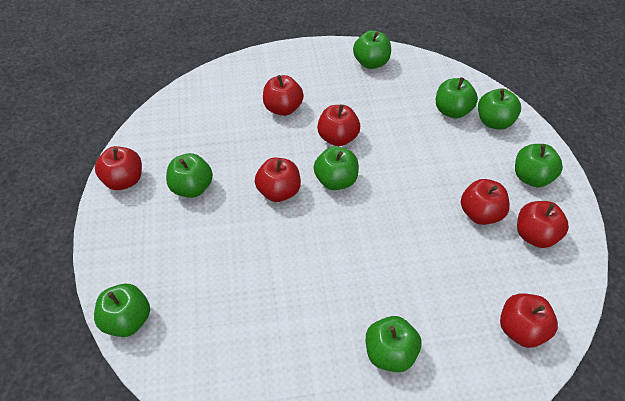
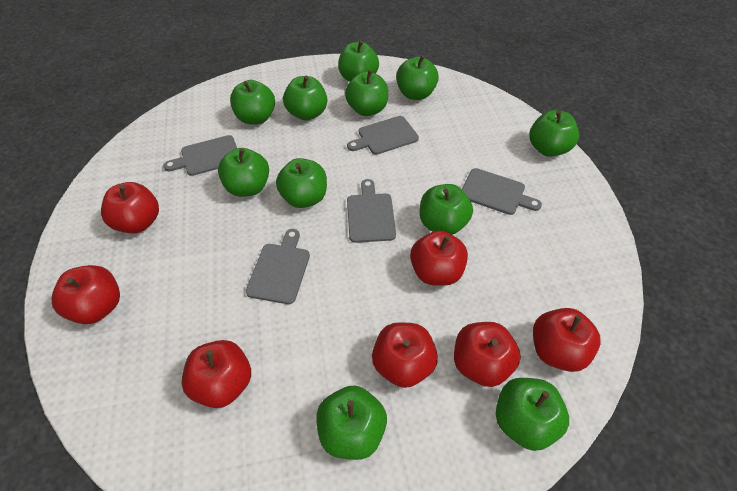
green apple: [94,284,150,337] [166,153,213,198] [314,146,359,190] [353,30,391,69] [366,316,421,372] [436,77,478,119] [478,88,521,130] [515,144,563,187] = 8 -> [218,148,269,197] [230,80,275,125] [276,158,327,208] [283,76,327,121] [316,386,387,460] [338,40,379,82] [345,70,388,116] [396,55,439,100] [420,184,473,235] [496,378,569,451] [529,110,579,157] = 11
grey cutting board: none = 0 -> [163,135,237,176] [246,229,310,304] [347,116,419,155] [347,179,396,243] [462,168,542,215] = 5

